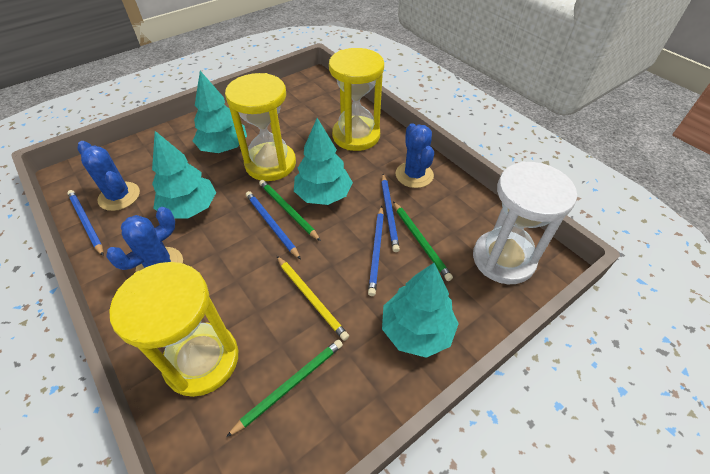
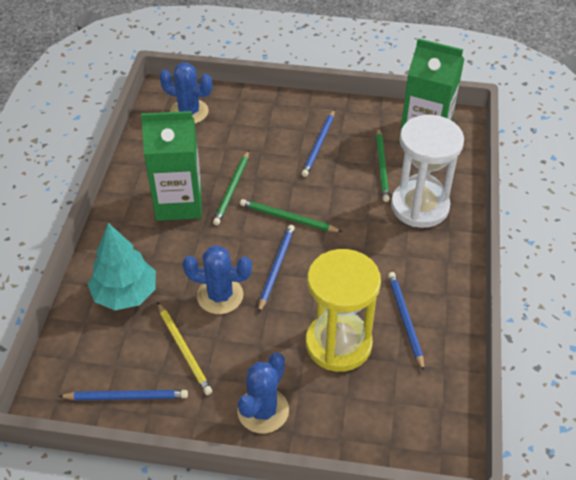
green carton: none = 0 -> [141,111,202,221] [399,38,464,142] = 2
turquoise tree: [152,131,216,219] [193,71,247,153] [294,118,353,205] [382,263,459,358] = 4 -> [88,223,156,310] = 1
yellow hourglass: [109,262,238,397] [225,73,296,181] [329,48,384,151] = 3 -> [306,249,381,372] = 1

